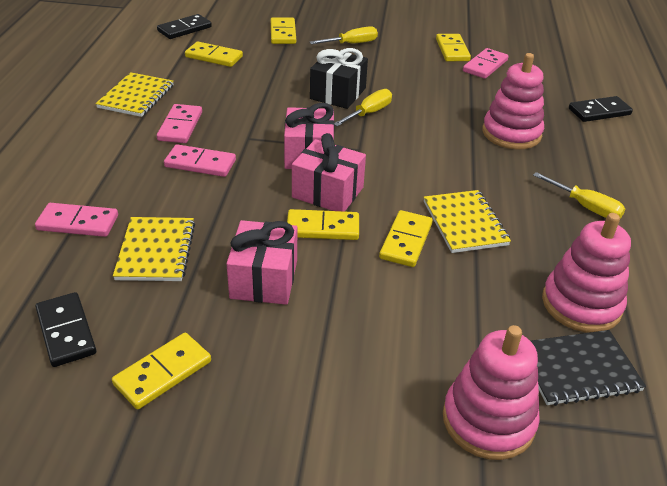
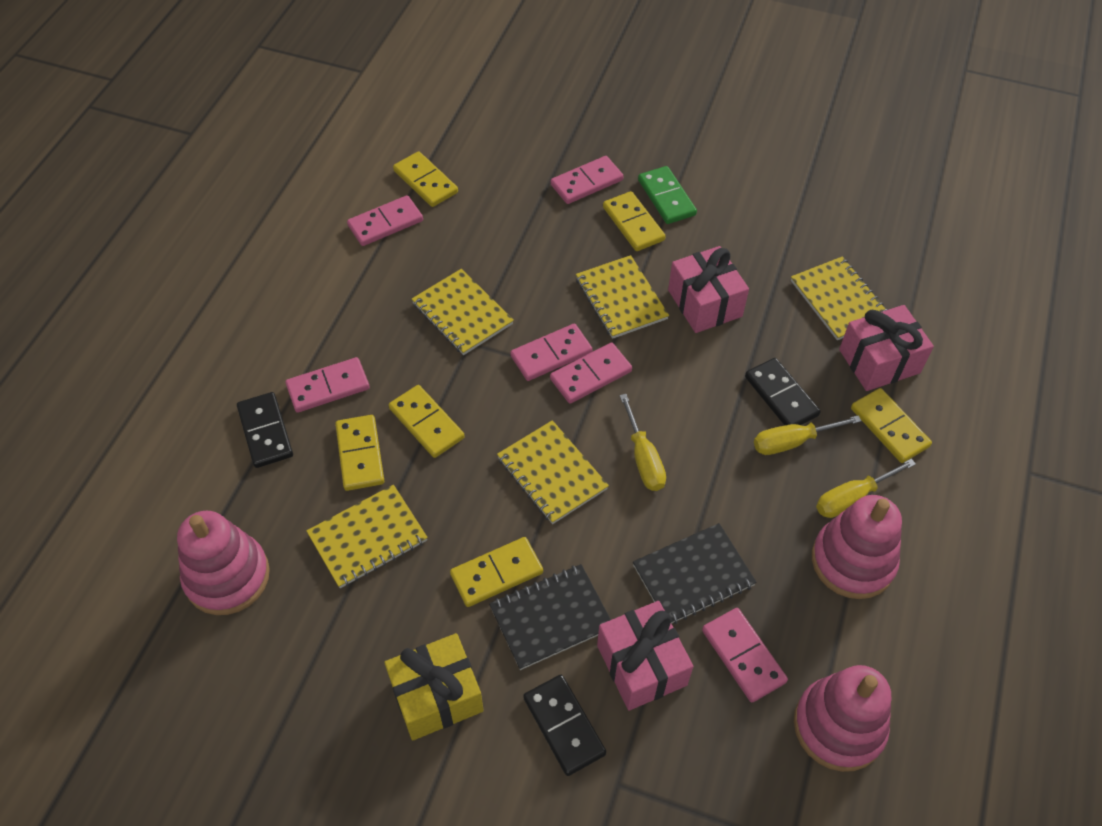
black gift: [310,48,368,109] = 1 -> none = 0
black notebook: [531,330,646,406] = 1 -> [489,564,611,670] [633,523,757,624] = 2
green domino: none = 0 -> [638,166,697,224] = 1
pink domino: [35,203,118,237] [157,104,202,143] [164,144,236,177] [463,48,509,79] = 4 -> [285,357,370,413] [347,195,423,246] [510,324,592,381] [550,342,632,404] [551,156,623,204] [702,608,788,703] = 6
yellow gift: none = 0 -> [384,633,484,741] = 1
yellow notebook: [95,72,174,117] [113,217,195,281] [424,190,511,253] = 3 -> [306,485,428,588] [412,269,514,355] [497,420,609,524] [576,255,669,339] [791,257,888,340] = 5

